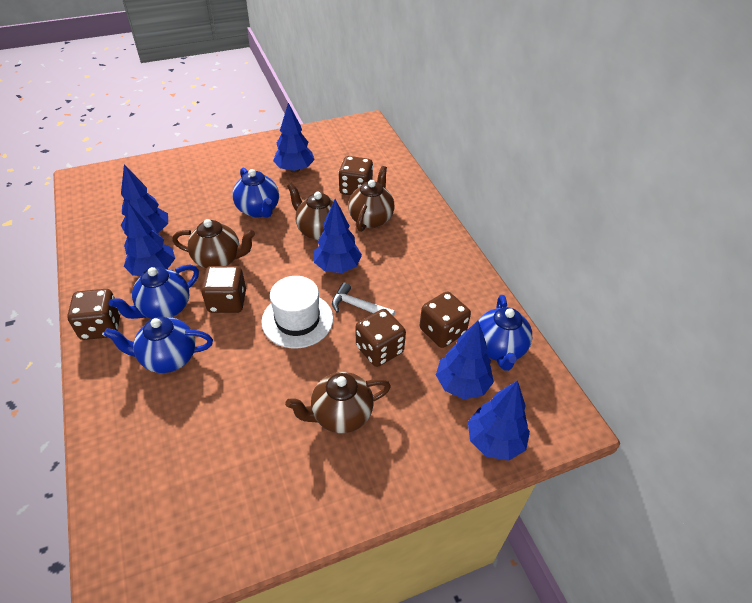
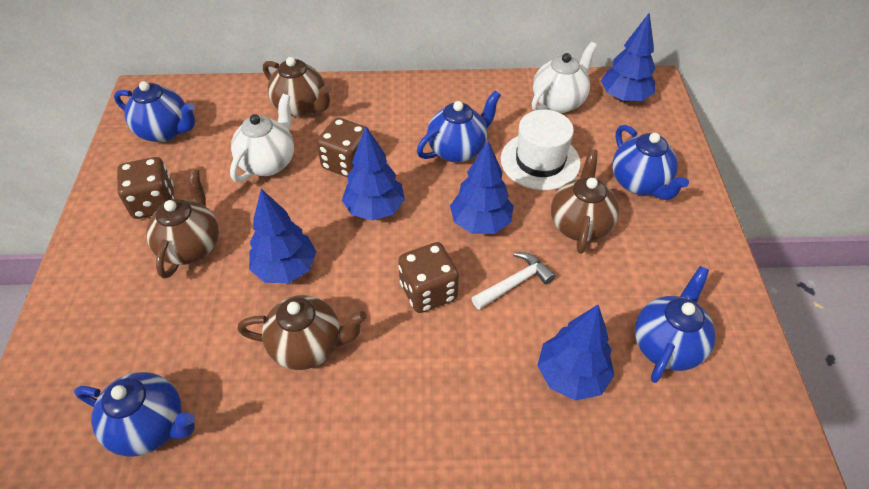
blue teapot: [104,317,213,373] [109,265,199,319] [232,168,279,218] [478,295,532,371] = 4 -> [74,372,195,457] [114,81,195,142] [417,90,501,163] [612,125,689,200] [635,266,716,383] = 5
blue tree: [121,164,168,233] [124,202,175,276] [273,103,315,173] [314,199,362,273] [436,321,494,399] [468,380,530,461] = 6 -> [249,189,317,283] [342,127,405,221] [450,141,514,234] [537,305,615,401] [601,12,656,102] = 5
brown dice: [67,289,121,340] [201,266,246,313] [338,156,373,195] [356,309,406,367] [420,291,471,348] = 5 -> [117,157,174,219] [316,118,369,177] [398,242,459,313] = 3
white teapot: none = 0 -> [230,94,294,182] [532,42,597,113] = 2

